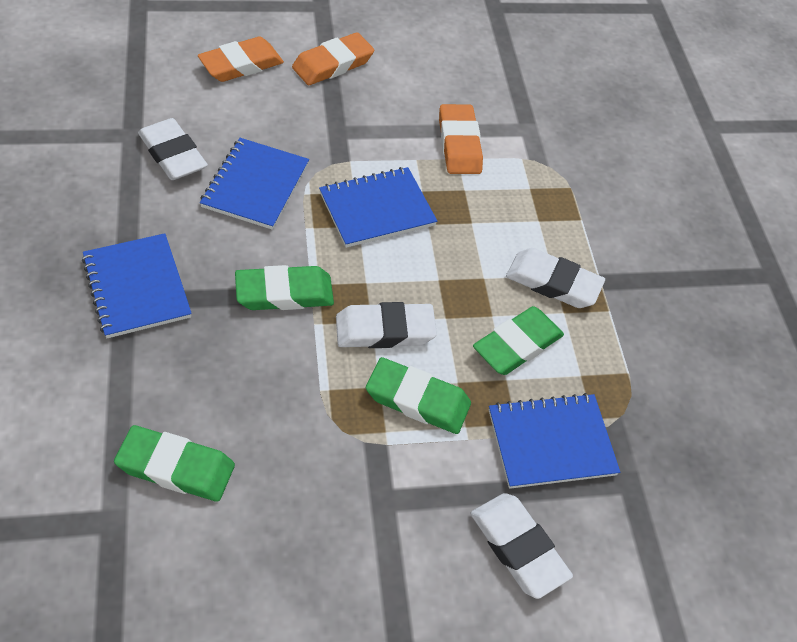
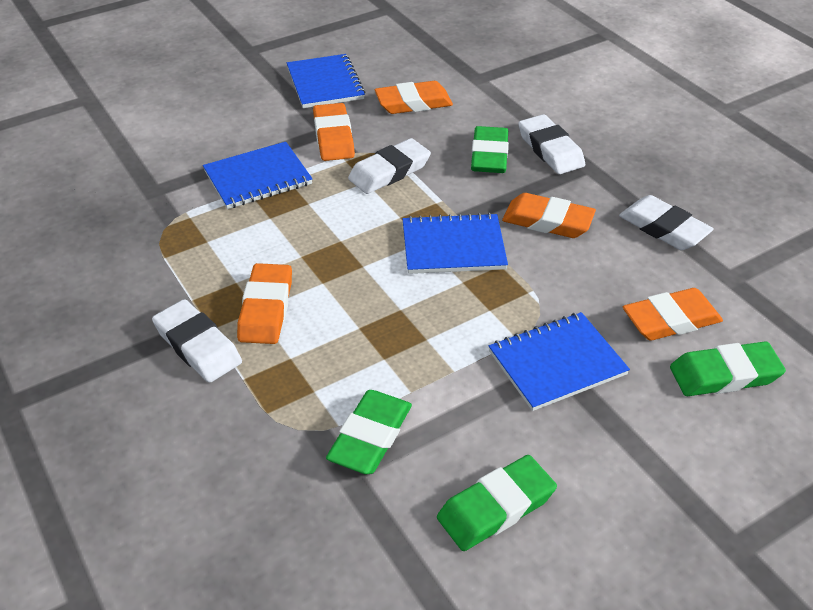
orange eraser: [198,37,284,82] [292,32,374,85] [439,104,483,174] = 3 -> [237,263,292,344] [313,103,355,161] [375,81,453,114] [502,193,596,238] [623,288,723,341] = 5

